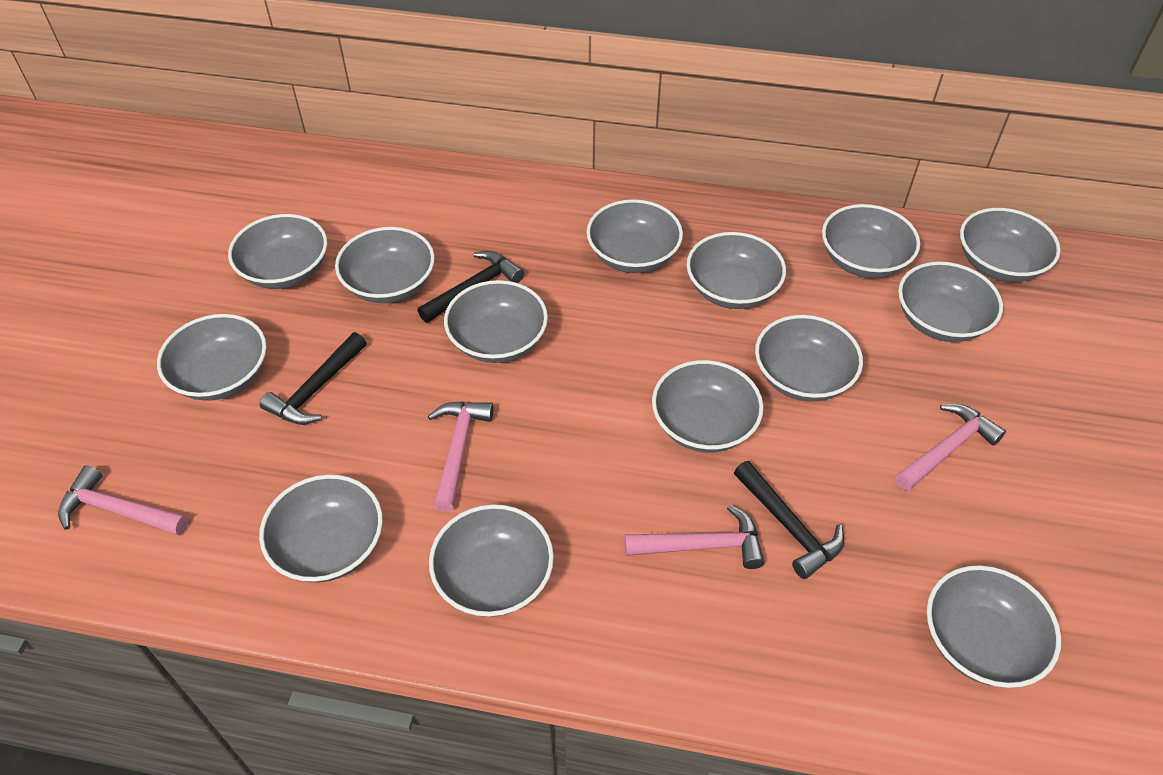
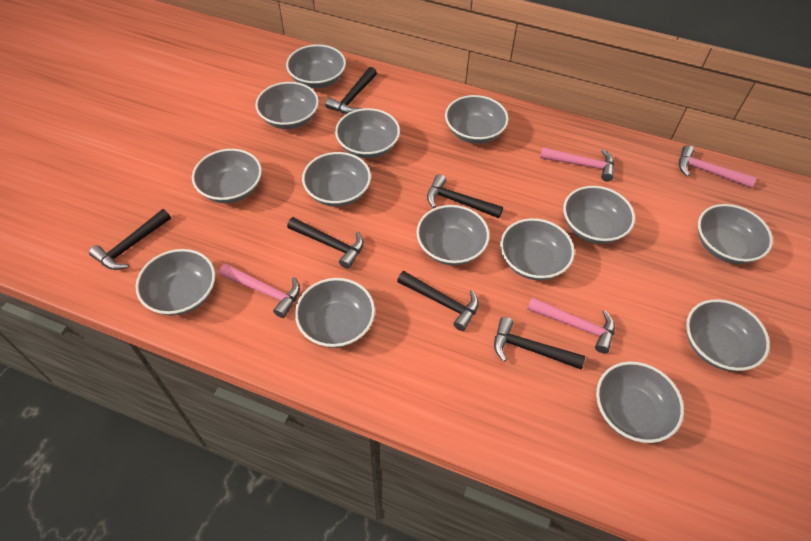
black hammer: [260,332,366,425] [417,251,524,323] [734,461,844,579] = 3 -> [89,209,171,270] [287,217,364,269] [325,67,377,114] [397,271,479,331] [427,174,503,218] [494,317,585,369] = 6

